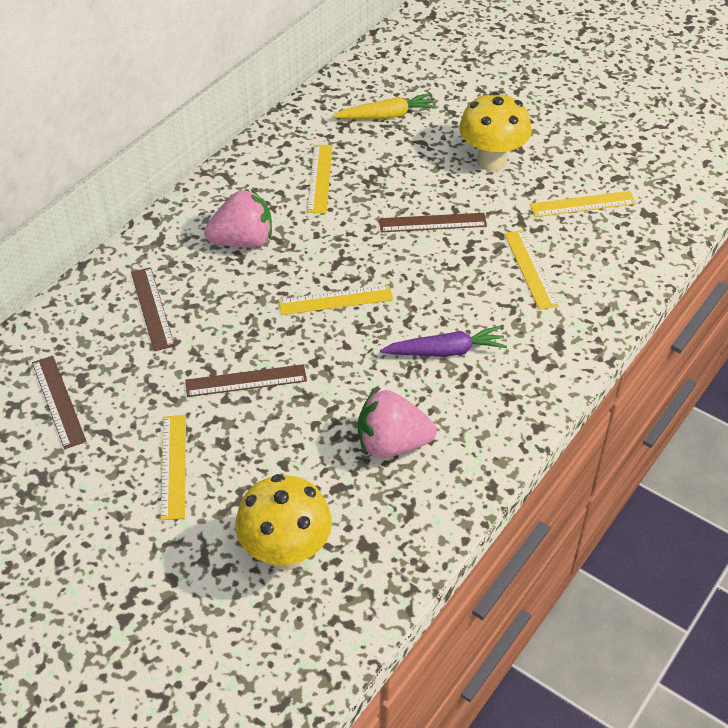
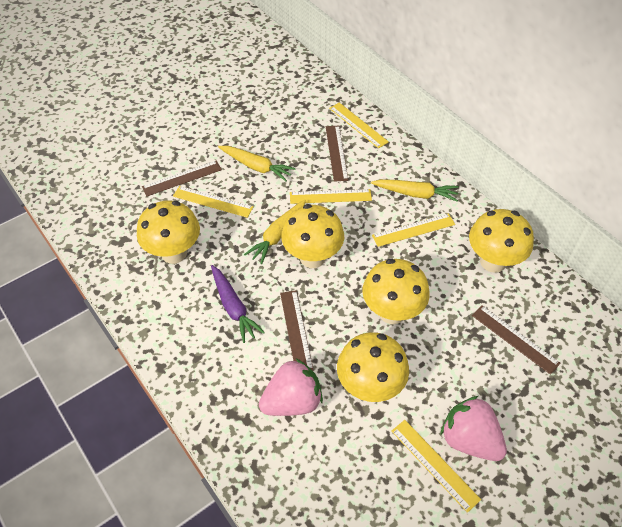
yellow carrot: [333,93,437,119] = 1 -> [218,146,296,182] [244,200,306,264] [371,179,459,201] = 3
yellow mushroom: [235,474,332,570] [459,91,532,171] = 2 -> [137,200,200,264] [281,204,344,268] [337,332,409,402] [362,259,430,324] [469,209,534,273] = 5

